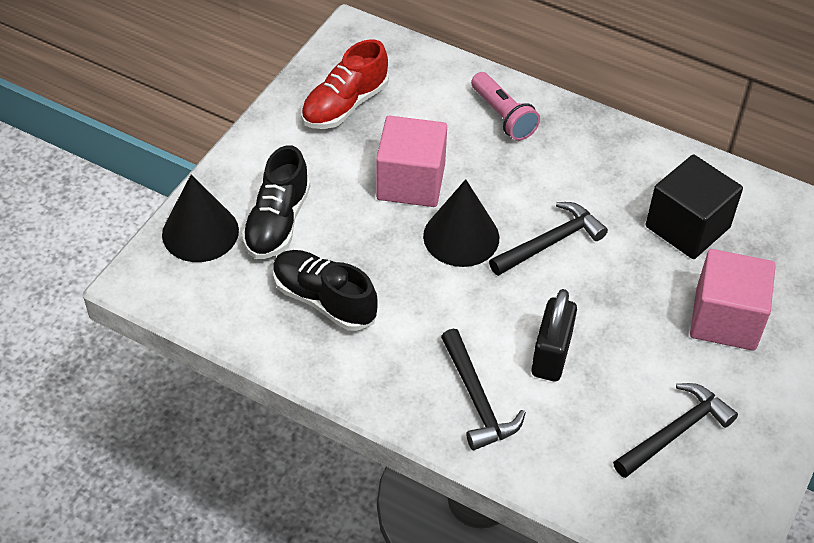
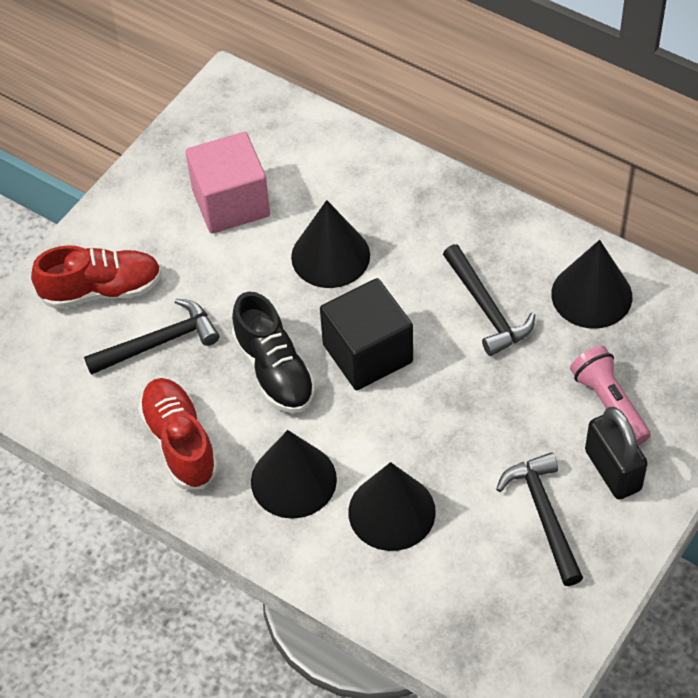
black cone: [162,175,239,262] [423,179,499,267] = 2 -> [251,430,337,519] [291,200,370,288] [348,462,436,551] [551,240,632,329] = 4
black shoe: [242,145,310,259] [273,250,378,331] = 2 -> [232,292,316,413] = 1
pink cube: [376,116,447,207] [690,249,776,351] = 2 -> [186,132,270,234] = 1
red shoe: [301,39,389,129] = 1 -> [31,245,162,309] [138,378,218,489] = 2

